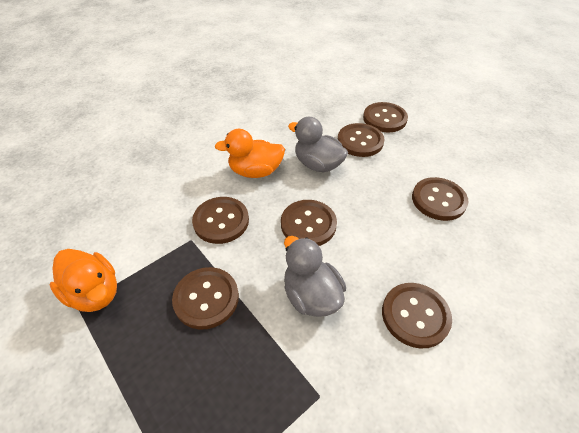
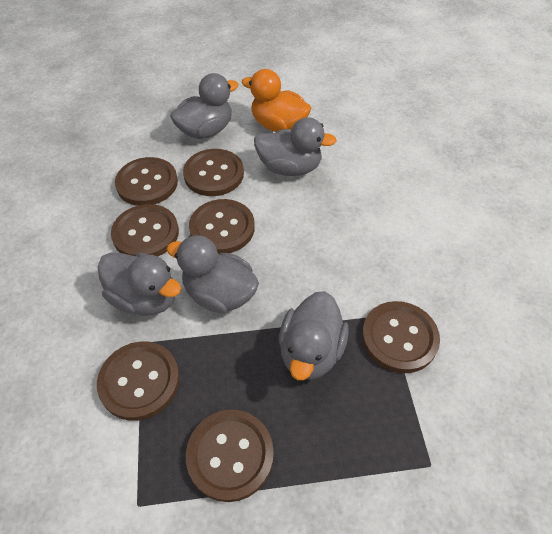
grey duck: [284,236,346,317] [288,117,348,172] = 2 -> [98,253,181,316] [166,235,259,314] [170,73,239,139] [254,117,337,176] [279,291,349,380] = 5
orange duck: [49,249,117,312] [215,129,285,178] = 2 -> [242,69,311,132] = 1

